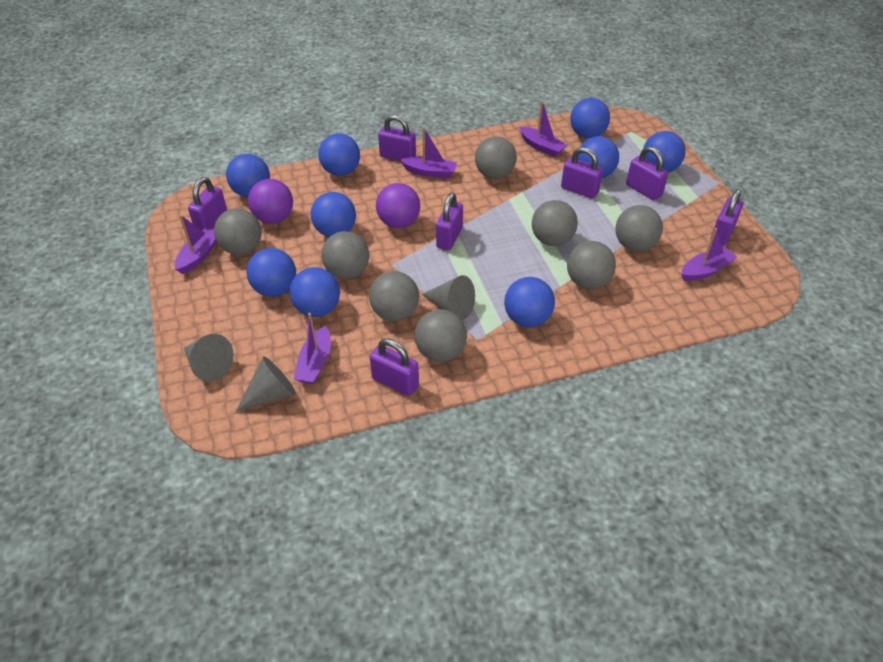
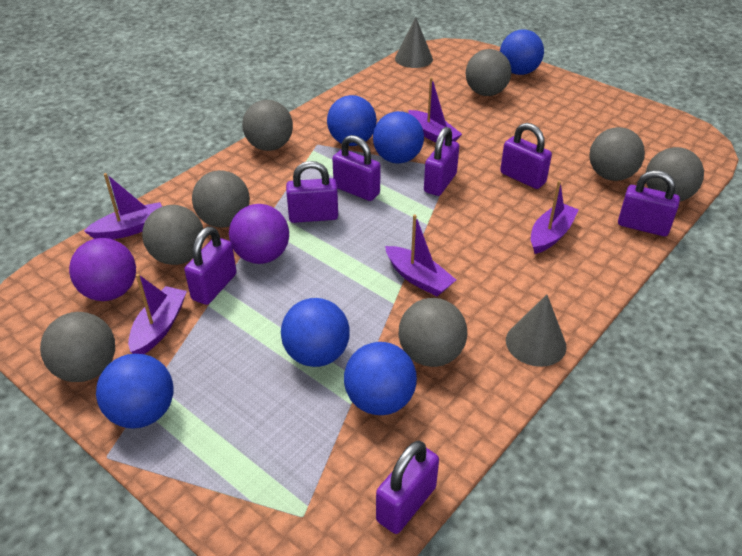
blue ball: [226,154,270,197] [246,248,296,297] [290,267,340,317] [311,192,356,237] [318,133,360,176] [504,277,555,327] [570,98,610,139] [578,136,619,178] [643,131,685,173] = 9 -> [96,354,174,429] [281,298,350,367] [327,95,377,146] [344,342,417,415] [373,111,424,164] [500,29,544,75] = 6
grey cone: [184,334,233,382] [235,356,296,412] [422,275,475,320] = 3 -> [395,17,433,68] [506,295,567,367] = 2

